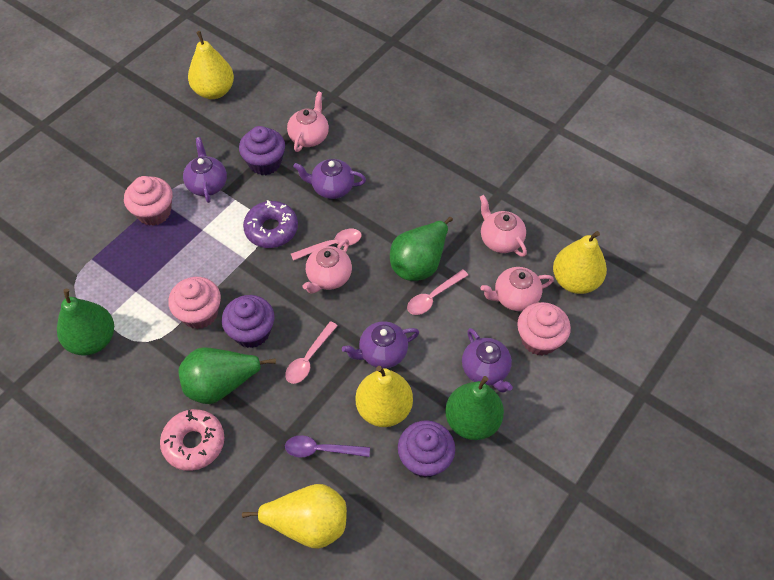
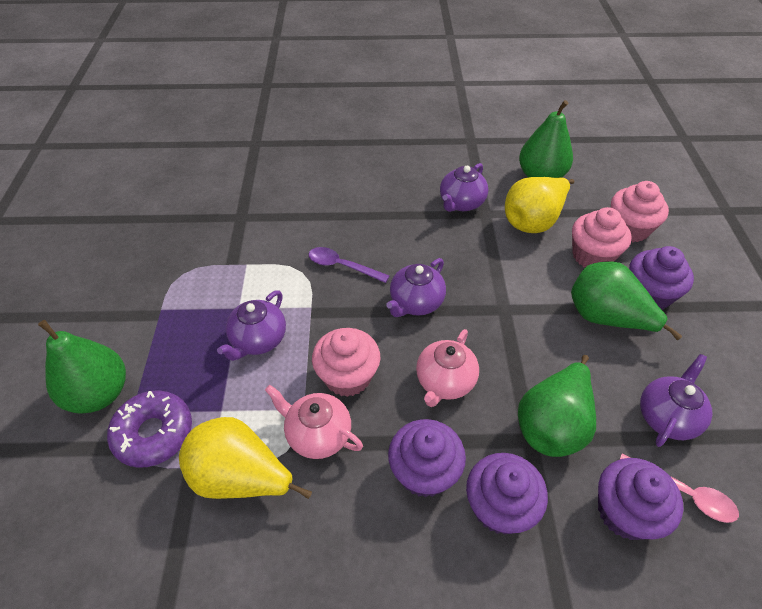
pink donut: [160,409,224,471] = 1 -> none = 0
pink spoon: [285,321,338,384] [291,229,362,261] [407,269,468,315] = 3 -> [620,454,739,523] = 1
pink teapot: [287,91,329,152] [303,239,352,294] [480,195,527,257] [480,267,554,311] = 4 -> [265,385,363,459] [416,329,479,407] = 2
purple cupcake: [222,295,275,348] [239,126,285,175] [398,420,455,478] = 3 -> [388,419,466,498] [466,453,548,534] [598,458,684,540] [629,246,694,310] = 4
yellow pear: [188,31,234,99] [242,484,347,549] [356,366,413,427] [553,231,607,294] = 4 -> [179,417,312,499] [505,177,574,233] = 2

